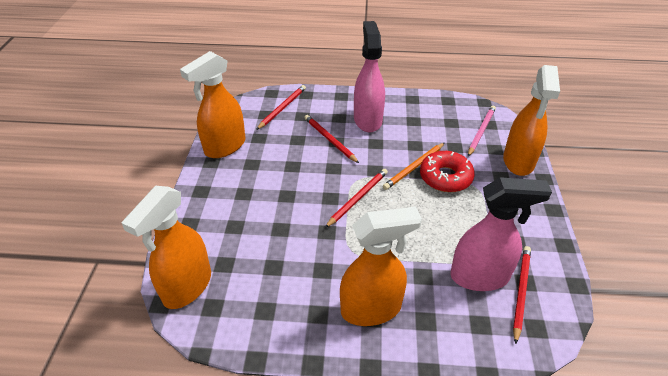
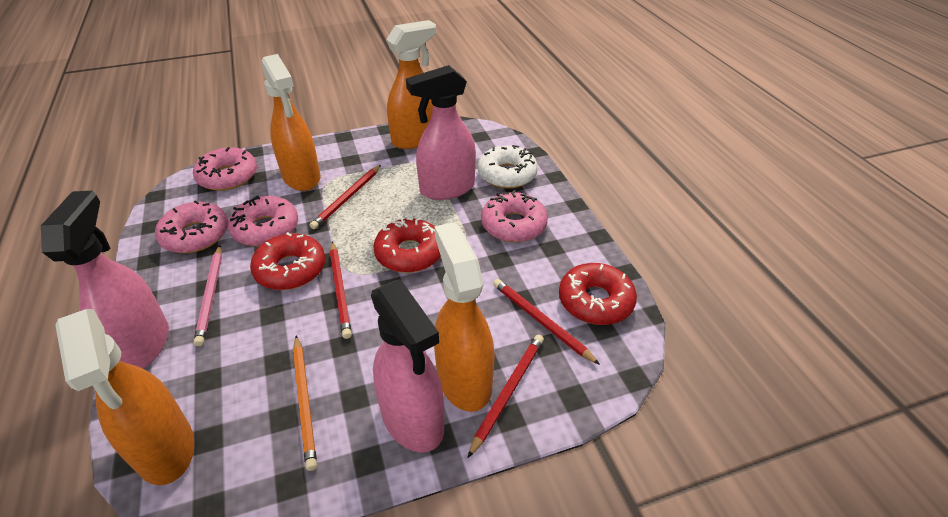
pink donut: none = 0 -> [155,200,228,253] [193,147,257,191] [228,196,298,247] [481,190,548,242] = 4
pink spray bottle: [354,21,385,132] [450,177,552,291] = 2 -> [41,191,169,369] [371,279,444,453] [406,65,476,200] = 3
red donut: [420,151,475,192] = 1 -> [250,232,325,290] [373,217,441,273] [559,263,637,325] = 3
white donut: none = 0 -> [478,145,538,189] = 1

